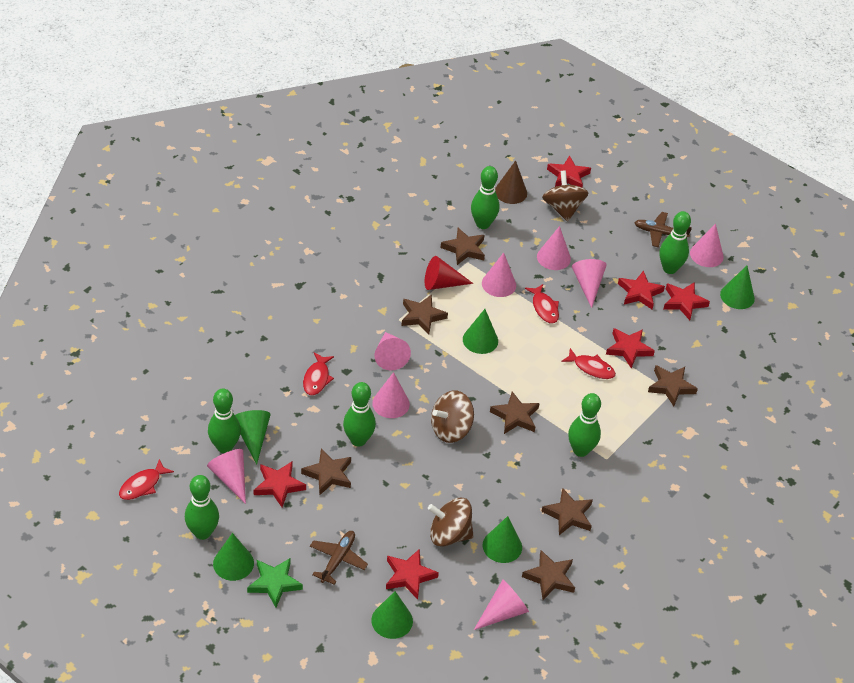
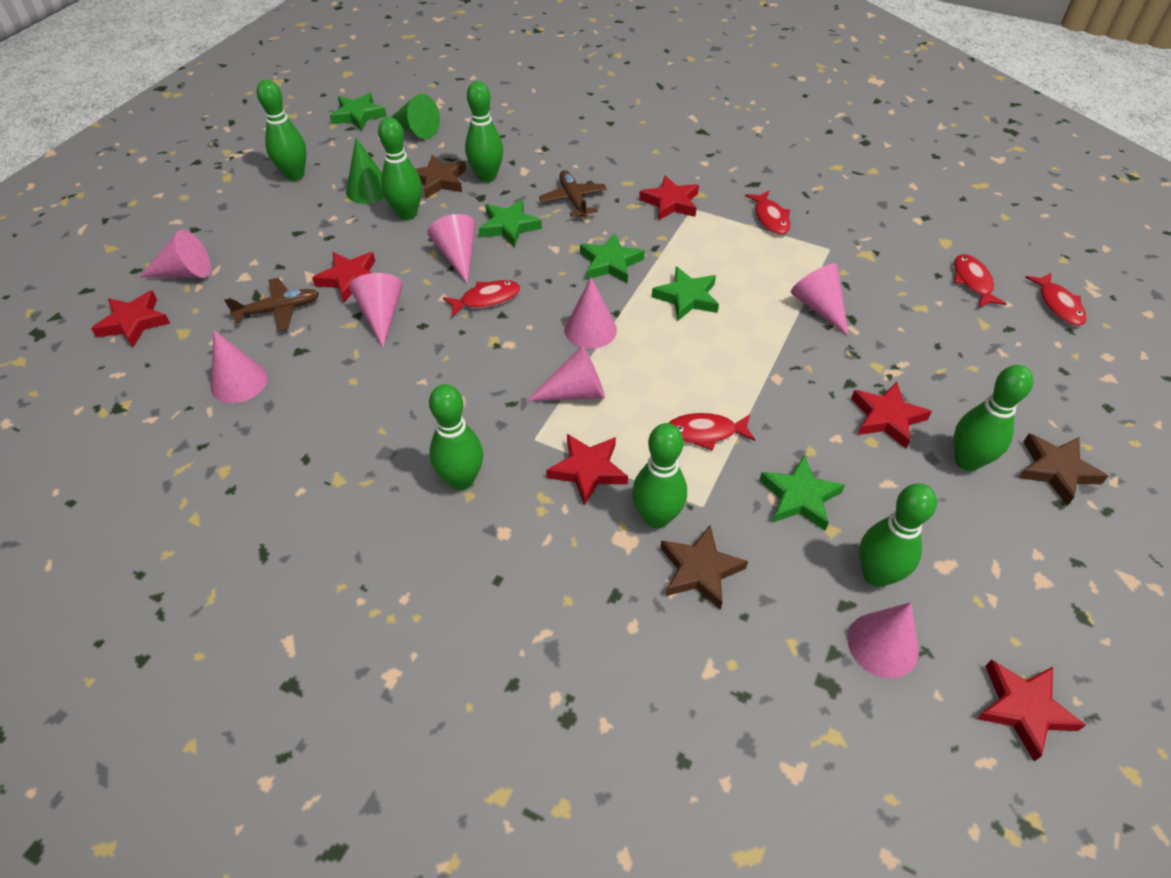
brown cone: [495,160,527,204] = 1 -> none = 0
brown spinning top: [428,498,474,547] [431,391,474,443] [542,170,588,221] = 3 -> none = 0
brown star: [301,449,351,495] [401,294,448,334] [441,228,485,265] [490,391,540,434] [522,550,575,600] [541,489,593,535] [648,365,698,406] = 7 -> [416,155,466,198] [660,525,748,610] [1019,434,1108,506] = 3
green bowling pin: [185,475,219,540] [208,388,241,453] [343,382,376,447] [471,166,499,229] [568,393,601,457] [660,211,691,274] = 6 -> [257,80,307,181] [378,117,422,220] [429,384,483,490] [465,81,503,182] [632,423,687,529] [859,483,937,587] [954,365,1033,471] = 7
green cone: [213,533,254,581] [235,410,271,464] [371,591,413,639] [463,309,498,354] [483,516,522,563] [720,266,755,309] = 6 -> [346,138,385,204] [391,94,440,139] = 2
green star: [247,558,303,607] = 1 -> [329,92,387,131] [479,199,542,247] [580,233,645,284] [652,267,719,321] [759,456,845,531] = 5
red cone: [425,256,473,290] = 1 -> none = 0
red fish: [119,459,174,500] [303,352,334,395] [525,284,559,323] [561,348,616,379] = 4 -> [443,280,520,317] [669,413,755,451] [745,191,791,235] [954,254,1007,308] [1025,272,1086,326] = 5

